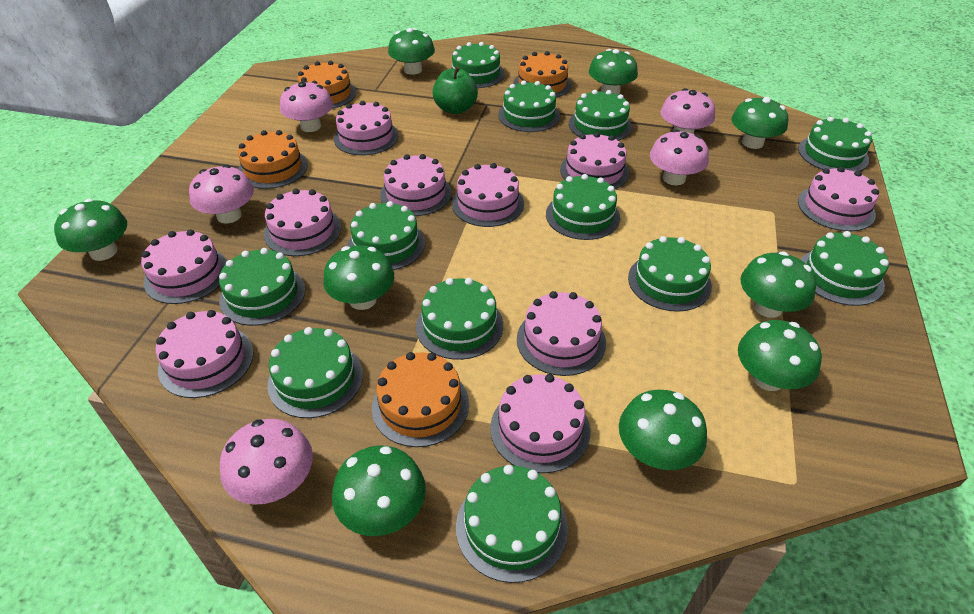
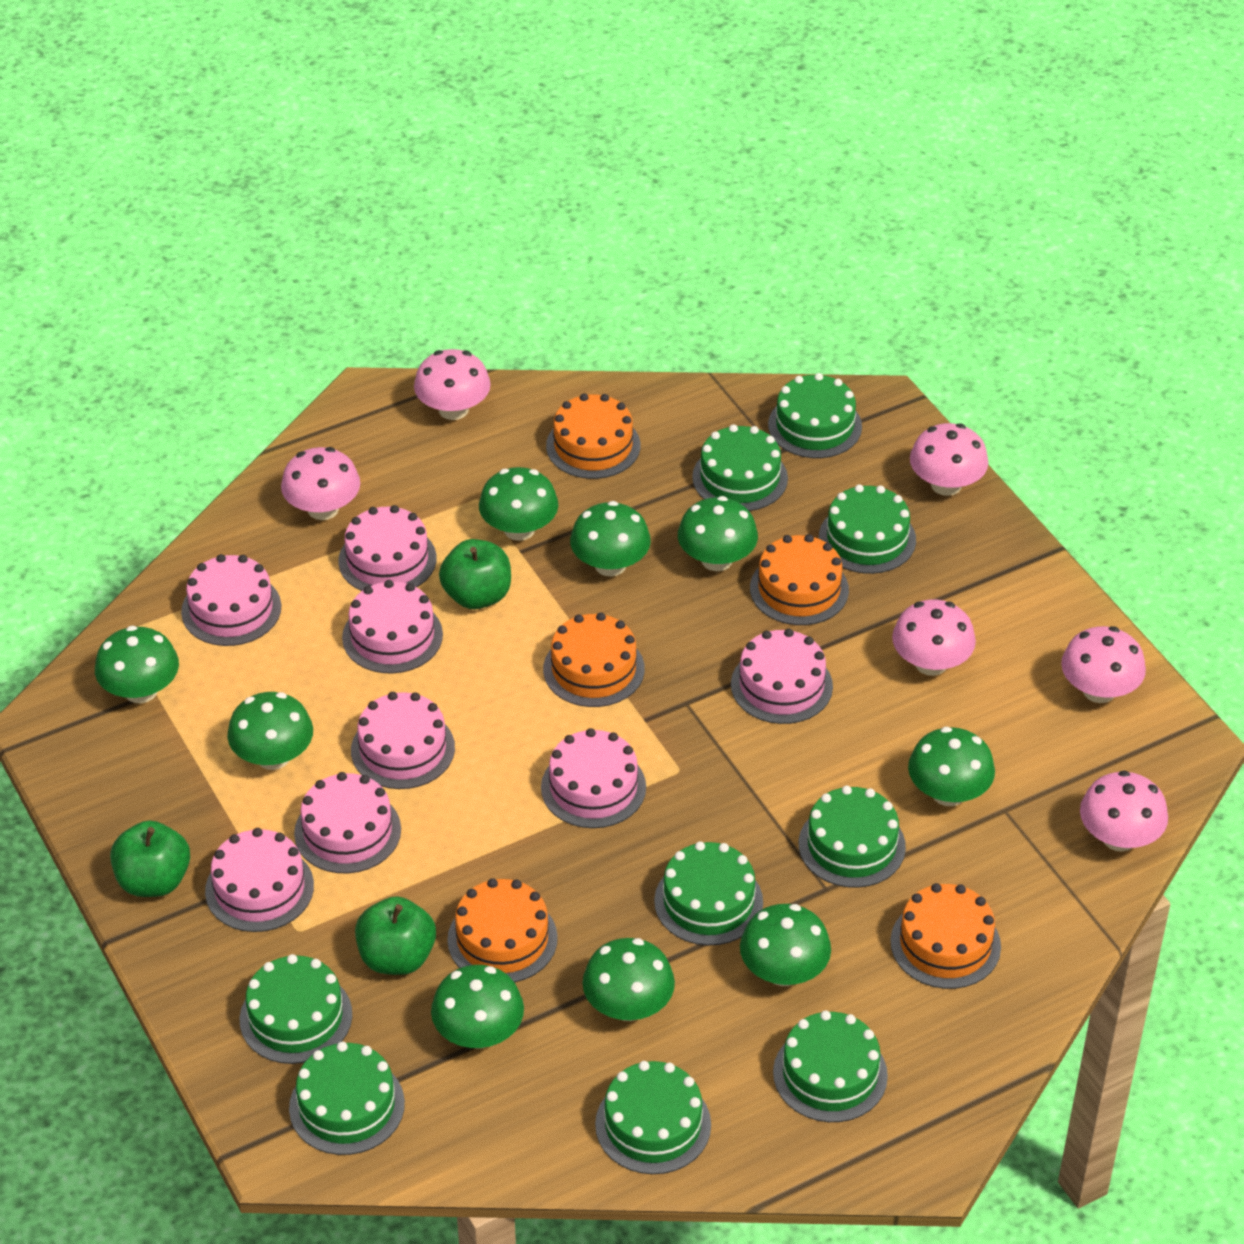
green apple: [432,66,478,114] = 1 -> [110,821,190,897] [355,896,436,975] [439,539,511,609] = 3
green cake: [219,248,305,326] [267,327,363,418] [347,201,425,270] [416,278,503,360] [450,42,505,88] [456,465,568,583] [498,80,560,132] [546,174,620,240] [569,90,632,141] [628,236,712,312] [798,117,872,172] [801,231,889,306] = 12 -> [240,954,352,1064] [289,1042,405,1155] [595,1061,711,1174] [654,841,763,946] [692,424,788,511] [768,373,862,458] [773,1010,888,1122] [799,786,906,888] [819,484,916,574] = 9
orange cake: [238,130,308,189] [298,61,356,109] [372,352,469,447] [514,51,572,98] = 4 -> [447,878,558,983] [543,613,645,707] [546,393,640,479] [750,534,849,625] [890,883,1001,989] = 5
pink cake: [141,229,227,304] [156,310,254,398] [264,189,341,256] [334,101,399,155] [380,154,452,216] [452,163,524,227] [490,374,590,473] [517,291,606,376] [560,132,629,189] [798,167,879,231] = 10 -> [181,554,281,646] [205,828,314,932] [294,772,401,873] [338,505,436,591] [342,580,443,673] [351,692,455,789] [541,728,646,828] [731,629,833,724] = 8
pink mushroom: [189,165,254,224] [220,419,313,505] [280,81,333,132] [650,129,709,185] [661,88,715,134] = 5 -> [281,447,360,520] [414,349,491,420] [892,599,976,676] [910,423,988,496] [1061,626,1146,703] [1080,770,1168,852] = 6

